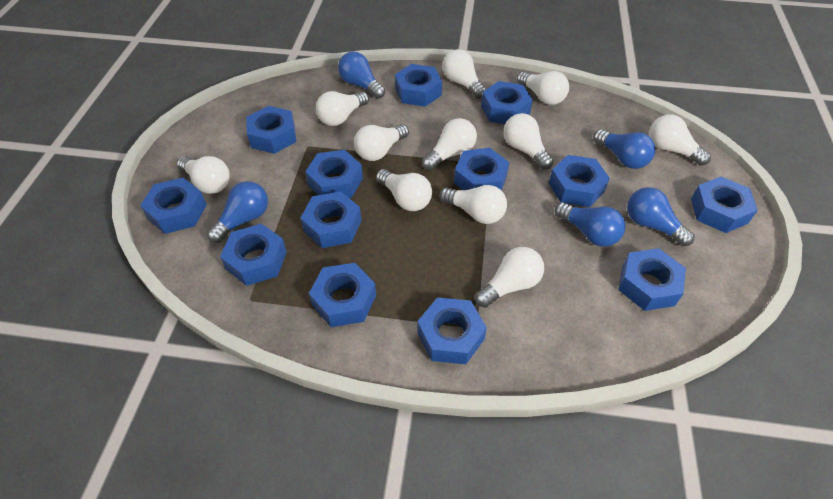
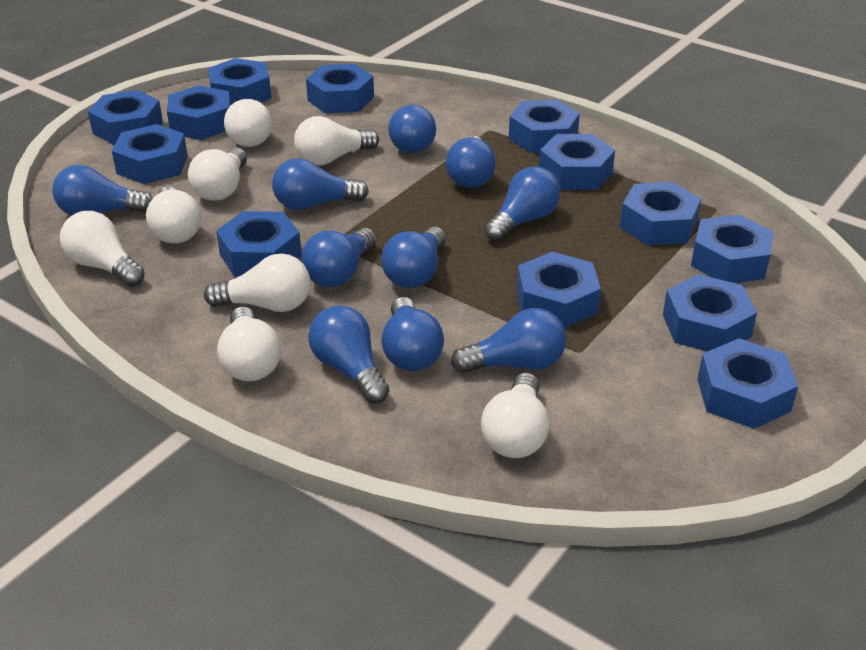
blue light bulb: [207,181,268,243] [338,52,385,99] [555,202,625,247] [593,129,656,169] [627,187,694,246] = 5 -> [52,165,153,216] [272,158,369,210] [302,228,377,287] [308,306,389,404] [381,227,446,288] [381,297,444,371] [388,105,436,153] [446,136,496,188] [451,308,566,374] [484,167,560,241] = 10
white light bulb: [177,156,230,194] [316,91,369,126] [354,124,409,161] [376,169,432,211] [422,118,477,170] [439,185,507,224] [442,49,486,99] [475,247,544,308] [504,113,554,170] [517,71,569,105] [649,114,711,166] = 11 -> [60,211,145,287] [146,186,201,244] [188,148,247,201] [204,253,310,312] [217,307,281,381] [224,99,272,147] [294,116,379,165] [481,373,549,458] = 8

